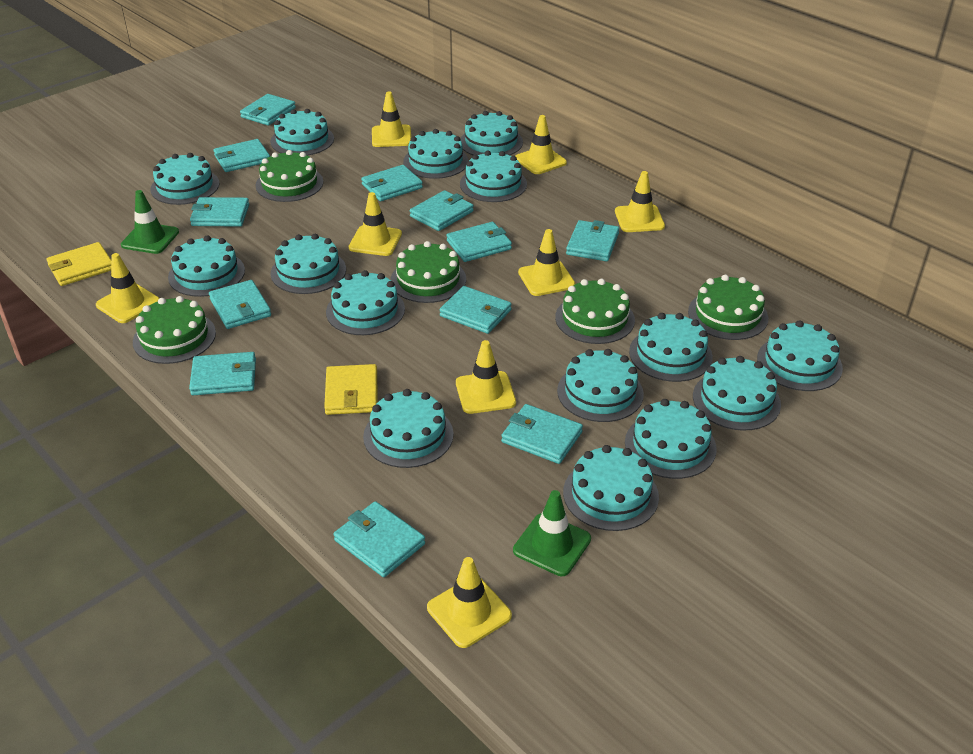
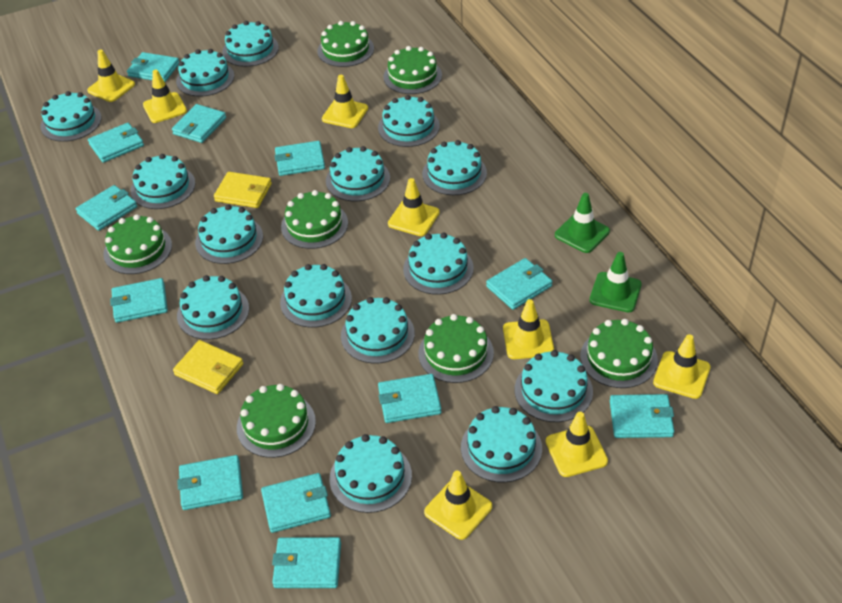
green cake: [133,296,216,364] [255,150,323,202] [391,241,466,303] [555,279,635,344] [688,275,768,340] = 5 -> [103,214,172,274] [237,384,316,458] [281,190,348,249] [317,21,374,67] [383,46,442,94] [418,314,494,383] [580,319,658,388] = 7

